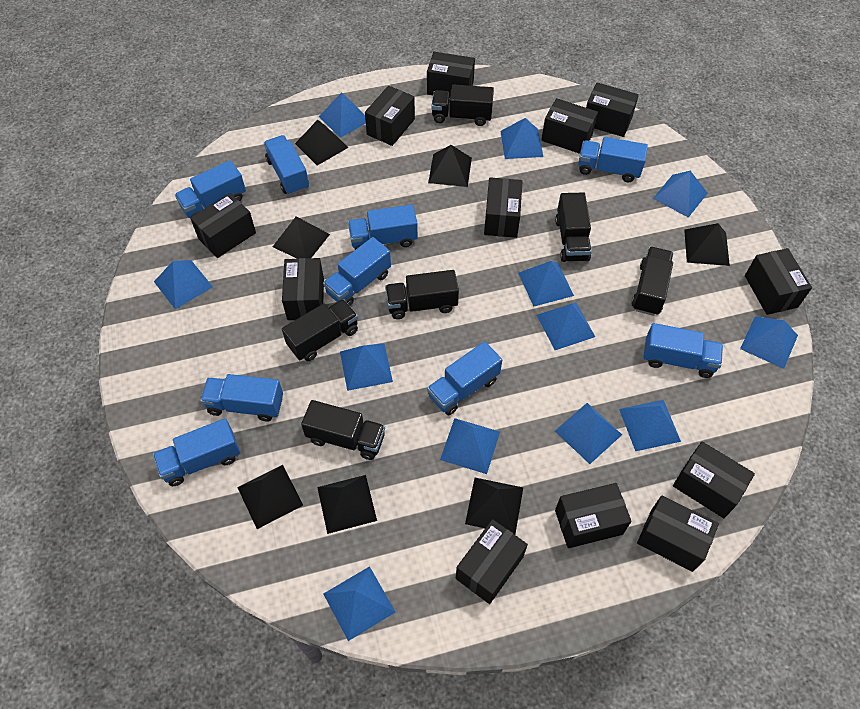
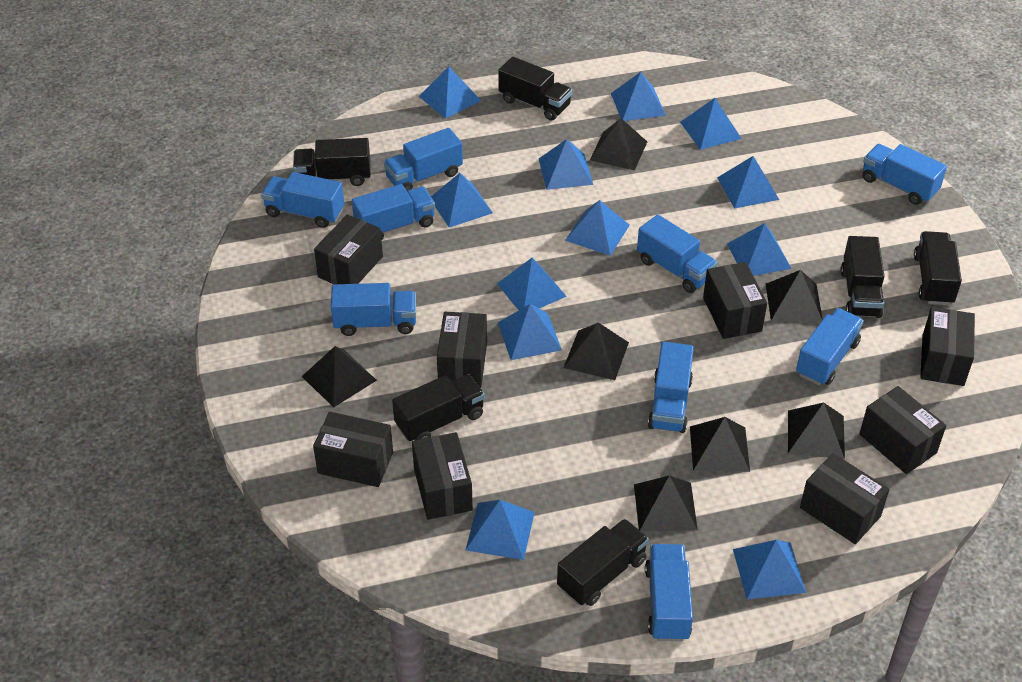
black box: [190,193,256,258] [282,258,324,320] [365,86,415,146] [427,52,475,95] [456,519,528,604] [484,177,523,238] [541,98,598,154] [555,483,632,548] [586,83,639,137] [637,496,719,572] [673,442,755,518] [745,248,812,315] = 12 -> [313,412,393,487] [314,215,383,284] [412,432,473,520] [437,312,487,388] [703,262,767,339] [800,453,890,544] [859,386,946,474] [920,307,975,386] = 8

